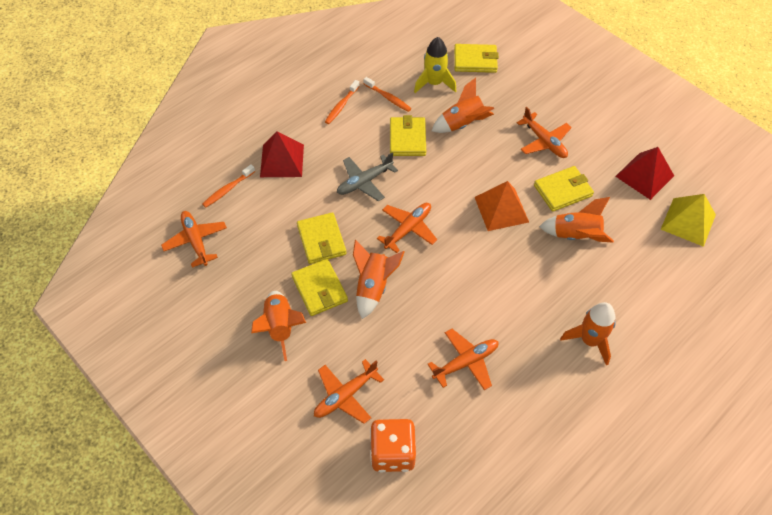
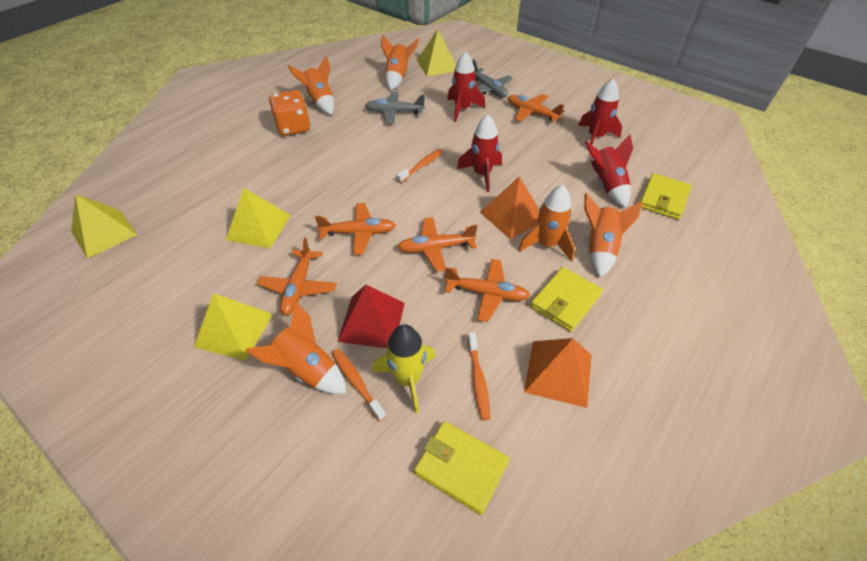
grey plane: [337,152,398,201] = 1 -> [365,92,425,124] [472,59,513,98] = 2
orange pyramid: [475,181,529,231] = 1 -> [480,177,539,239] [524,338,592,408] = 2
red pyramid: [260,131,304,177] [615,147,674,200] = 2 -> [338,285,405,348] = 1
red rocket: none = 0 -> [447,52,485,122] [457,115,502,192] [578,78,622,145] [585,135,633,208] = 4
yellow pyramid: [661,194,716,247] = 1 -> [72,194,137,259] [194,293,273,361] [226,188,291,248] [417,29,456,76] = 4
yellow wallet: [291,259,348,316] [297,212,347,264] [390,115,426,156] [454,44,499,73] [534,166,594,212] = 5 -> [414,421,509,515] [530,267,603,332] [640,173,692,220] = 3

